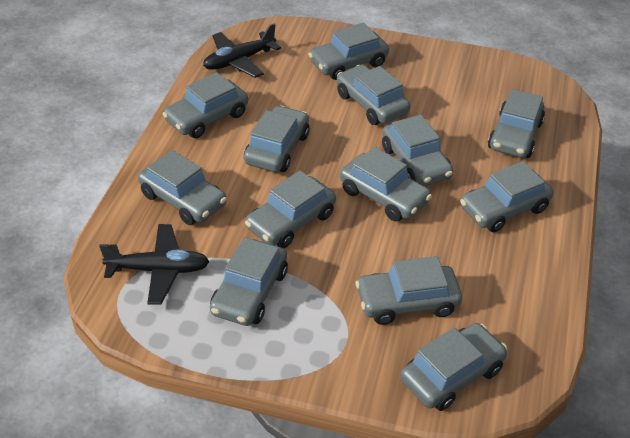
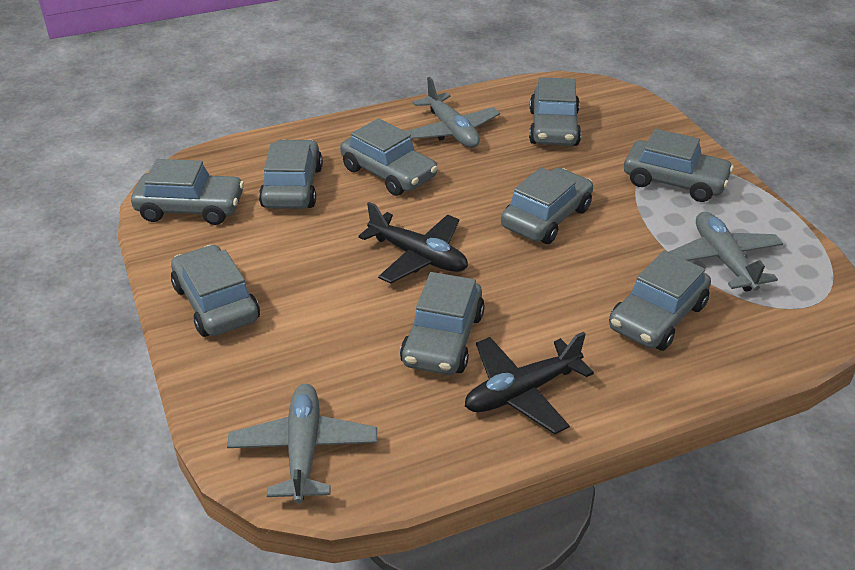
grey car: [138,150,227,225] [163,72,248,138] [210,237,288,326] [244,106,309,172] [245,171,336,248] [308,22,389,80] [337,65,410,125] [340,147,432,222] [356,256,462,325] [382,115,454,186] [400,323,507,411] [460,161,553,232] [488,89,545,158] = 13 -> [131,159,244,225] [171,245,260,337] [259,139,323,209] [340,118,438,196] [400,272,485,375] [501,167,593,244] [529,77,581,146] [609,250,711,351] [624,129,734,202] = 9
grey plane: none = 0 -> [227,384,377,504] [406,77,500,148] [669,212,783,292] = 3

